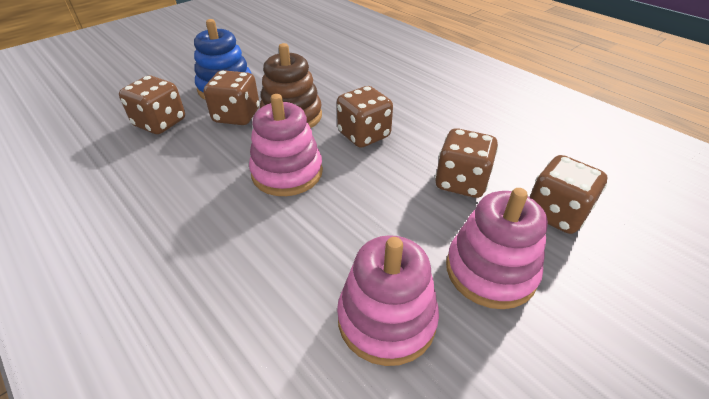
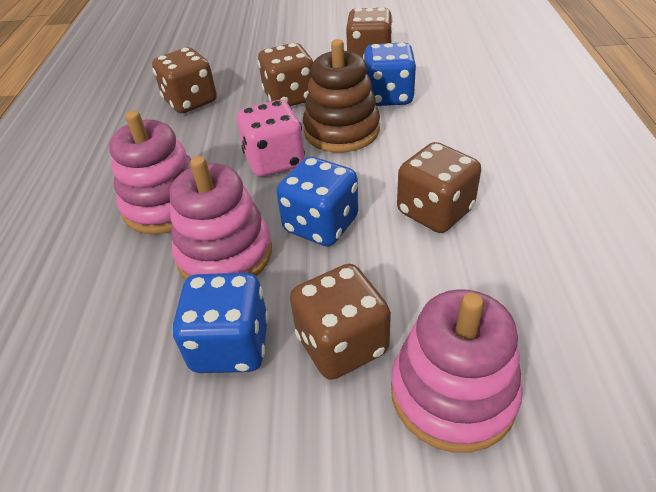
blue dice: none = 0 -> [172,273,269,373] [276,157,359,246] [363,42,416,106] = 3
blue stacking toy: [194,19,252,100] = 1 -> none = 0
pink dice: none = 0 -> [237,100,305,177] = 1

